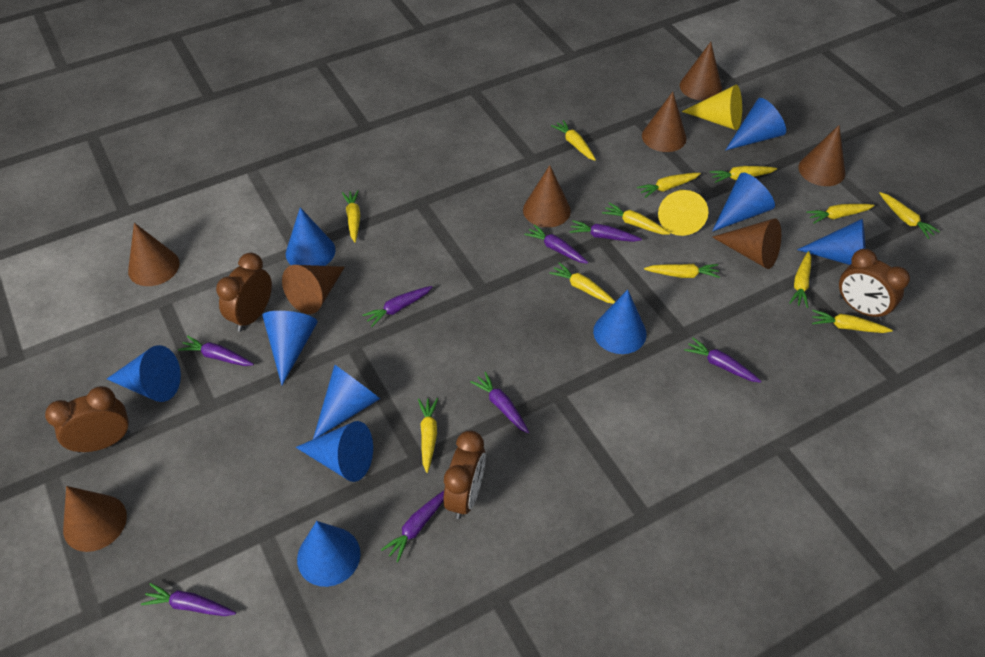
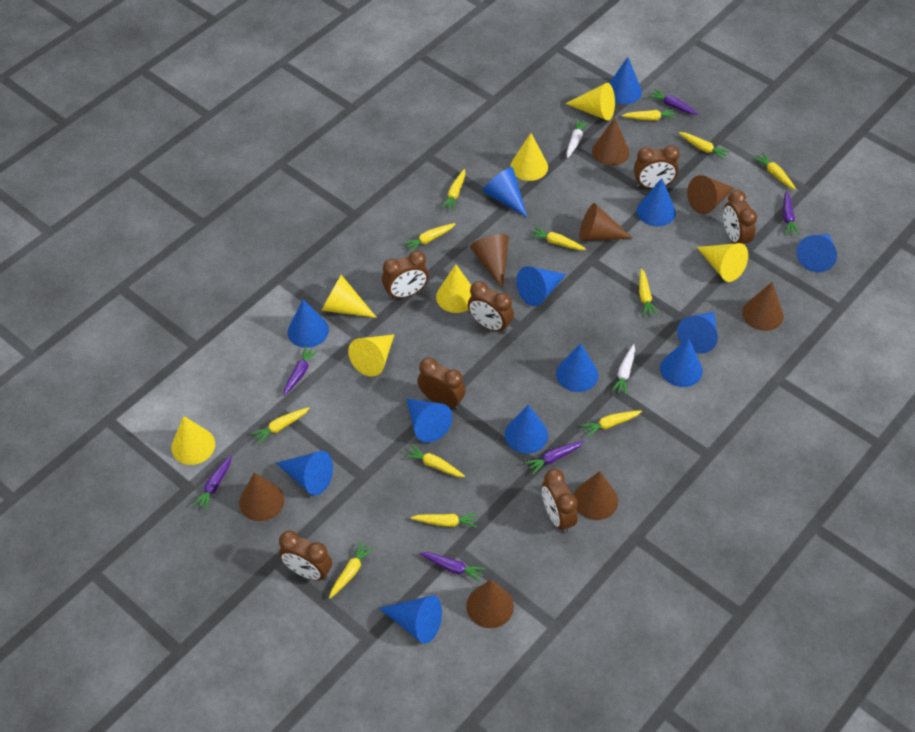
blue cone: [107,345,181,402] [262,311,318,385] [286,207,335,266] [296,421,373,482] [297,521,361,587] [313,365,380,439] [593,290,647,354] [712,172,775,232] [726,98,786,150] [797,219,866,265] = 10 -> [276,451,333,495] [288,299,329,348] [379,595,442,644] [406,398,452,443] [482,167,527,217] [505,404,548,454] [516,266,566,306] [556,343,598,392] [609,57,642,104] [637,178,676,227] [660,338,703,387] [677,312,718,354] [796,234,837,272] = 13
brown clock: [45,386,130,453] [216,253,272,332] [444,430,486,519] [839,249,910,321] = 4 -> [279,531,332,581] [382,250,429,299] [417,357,466,410] [468,281,514,334] [542,469,578,533] [634,145,680,189] [723,190,757,244] = 7
purple carrot: [141,583,236,616] [178,336,254,366] [362,286,432,327] [381,491,444,562] [470,372,529,433] [524,224,589,264] [569,220,642,242] [684,338,761,383] = 8 -> [193,455,232,510] [283,346,318,396] [419,552,486,582] [525,441,584,475] [648,89,698,115] [783,191,799,235] = 6
white carrot: none = 0 -> [566,119,588,158] [612,344,635,395] = 2
yellow cone: [658,189,708,236] [682,85,742,130] = 2 -> [171,416,215,465] [321,275,377,318] [348,334,394,377] [436,265,472,313] [510,133,548,181] [565,83,615,121] [697,243,748,282] = 7

